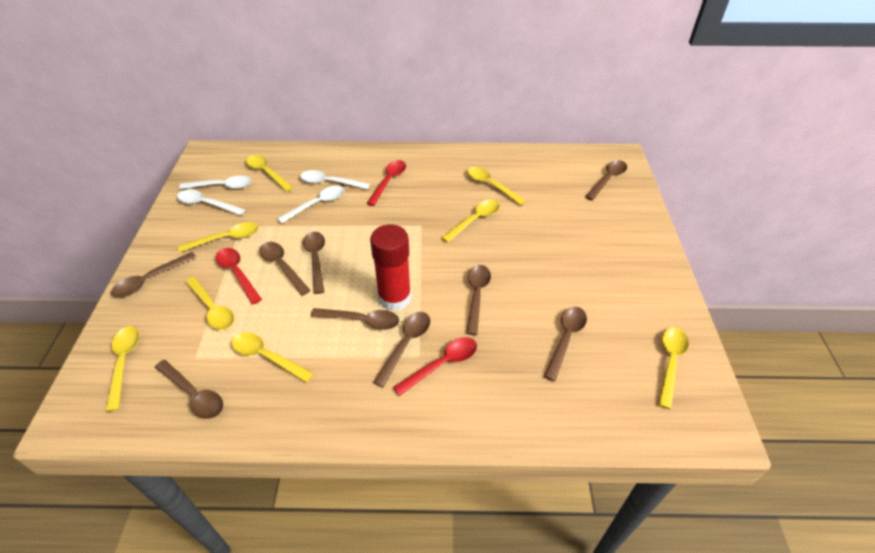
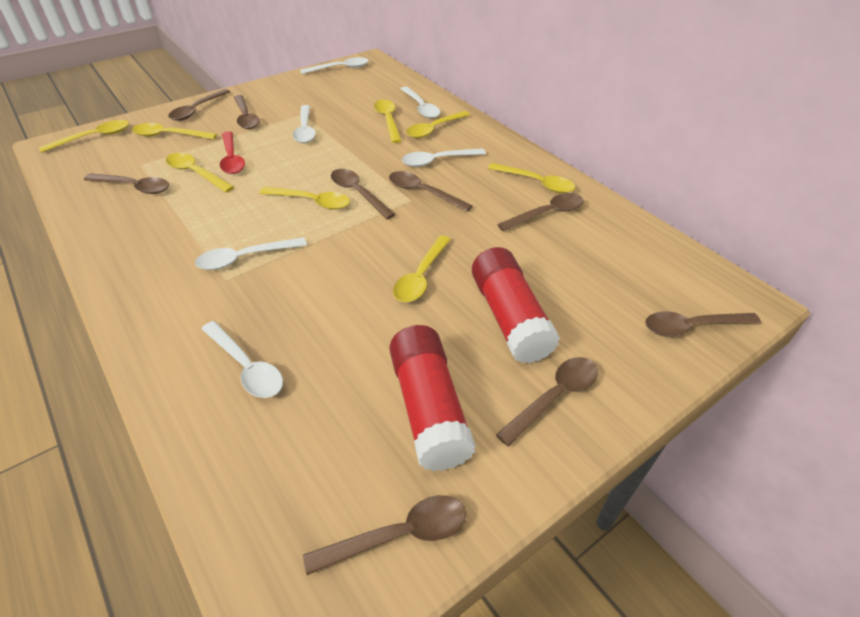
red glue stick: [370,224,411,311] = 1 -> [389,325,476,471] [472,247,560,363] = 2
red spoon: [216,248,262,304] [366,160,406,206] [393,337,477,396] = 3 -> [220,131,245,174] = 1
white spoon: [177,189,245,215] [179,176,252,189] [277,186,344,224] [300,170,370,189] = 4 -> [195,237,307,270] [201,321,283,398] [292,105,316,143] [300,57,369,74] [400,86,440,118] [402,148,486,167] = 6

